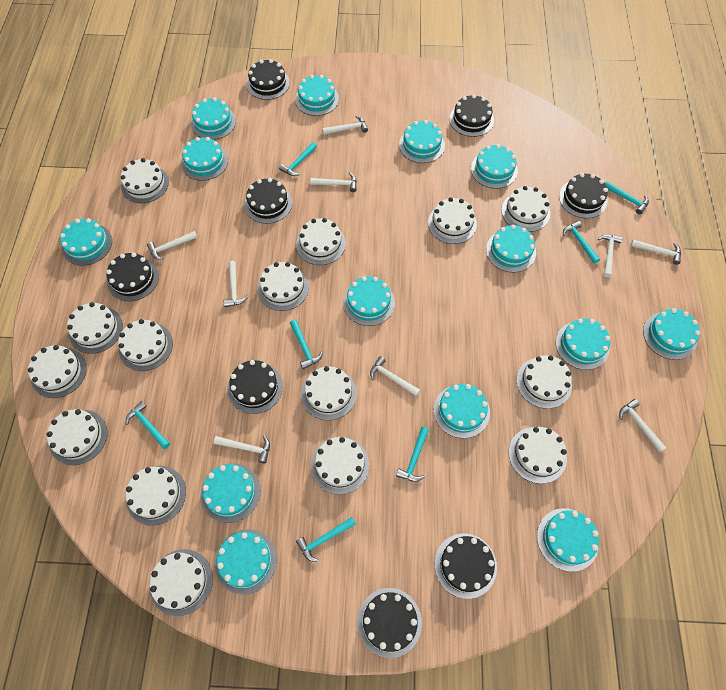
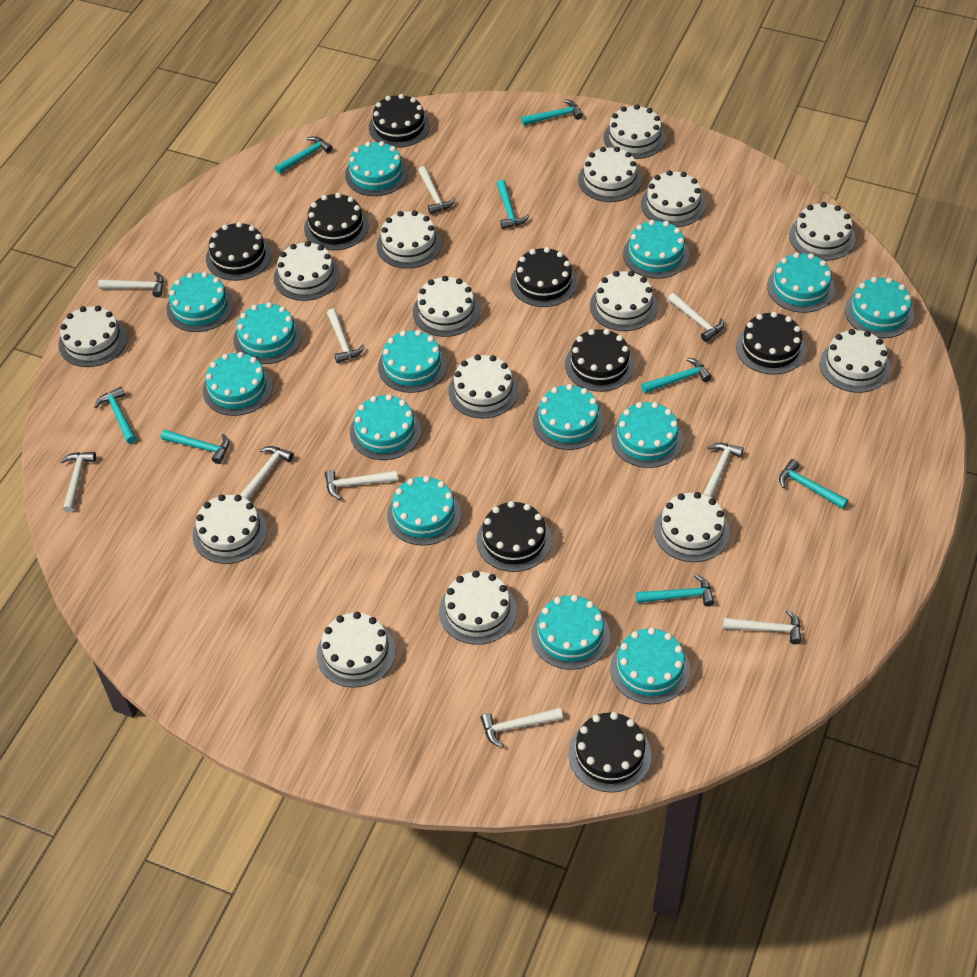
turquoise hammer: [126,401,170,449] [279,142,317,176] [290,320,323,369] [296,517,356,562] [396,427,429,482] [563,221,600,264] [605,181,649,214] = 7 -> [95,387,137,444] [161,430,229,464] [275,136,333,174] [497,180,530,229] [521,99,583,125] [636,574,715,606] [641,358,711,393] [779,459,848,509] = 8
white hammer: [147,231,198,260] [214,435,270,464] [224,261,248,307] [310,173,357,192] [322,116,368,135] [370,356,420,396] [598,235,623,277] [619,399,666,453] [630,239,681,265] = 9 -> [60,452,96,513] [98,271,164,297] [240,446,294,500] [325,470,398,499] [327,308,365,363] [418,166,456,214] [480,708,563,747] [668,293,724,342] [703,443,744,498] [723,610,801,644] = 10

